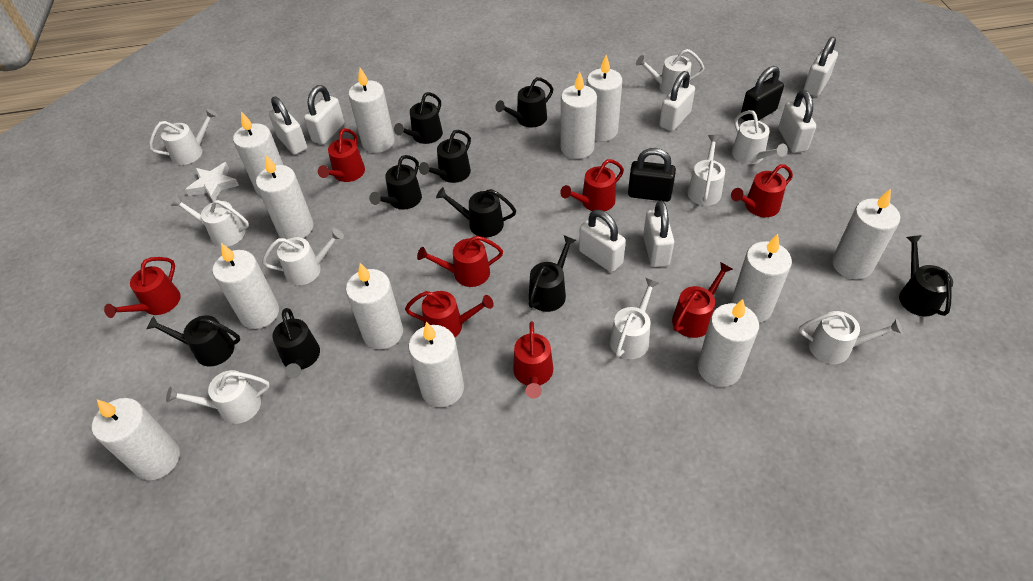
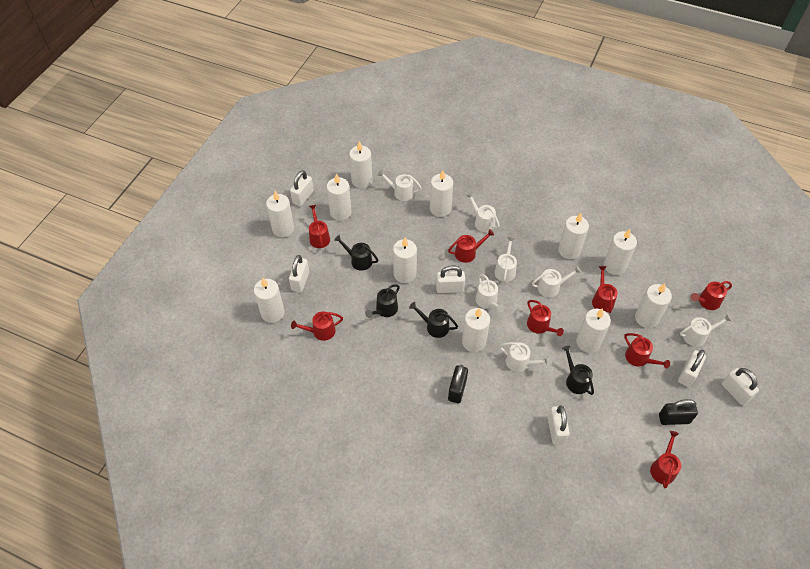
black watering can: [147,315,240,366] [272,308,320,378] [369,155,422,210] [394,92,443,144] [419,130,471,183] [436,187,516,237] [495,77,553,127] [529,235,576,312] [899,235,953,316] = 9 -> [334,235,378,271] [365,284,400,318] [409,302,458,338] [562,346,594,395] = 4
white candle: [92,398,180,480] [212,243,279,329] [233,111,283,196] [256,154,314,239] [346,263,403,349] [348,68,395,153] [408,322,464,407] [560,72,597,159] [586,55,622,142] [698,299,759,387] [731,234,792,323] [832,189,900,279] = 12 -> [254,278,284,323] [266,191,294,237] [327,173,352,221] [349,141,373,188] [393,238,417,283] [430,170,453,217] [462,308,490,352] [558,213,589,259] [576,308,611,353] [604,229,637,275] [635,283,672,328] = 11
white padlock: [269,96,307,155] [304,85,345,145] [579,210,626,272] [643,201,674,267] [659,71,695,131] [779,90,816,153] [803,37,838,96] = 7 -> [289,255,309,292] [290,170,314,206] [436,265,465,293] [548,405,570,445] [678,350,706,387] [722,368,759,405] = 6
white star: [185,162,239,201] = 1 -> none = 0
white watering can: [149,108,217,165] [166,370,270,424] [171,195,249,247] [262,228,344,285] [610,278,659,359] [636,49,704,95] [687,135,725,206] [732,110,788,164] [799,311,903,364] = 9 -> [377,170,422,201] [466,192,500,232] [476,274,505,312] [494,237,517,282] [500,342,551,372] [532,266,581,297] [680,314,732,347] = 7

